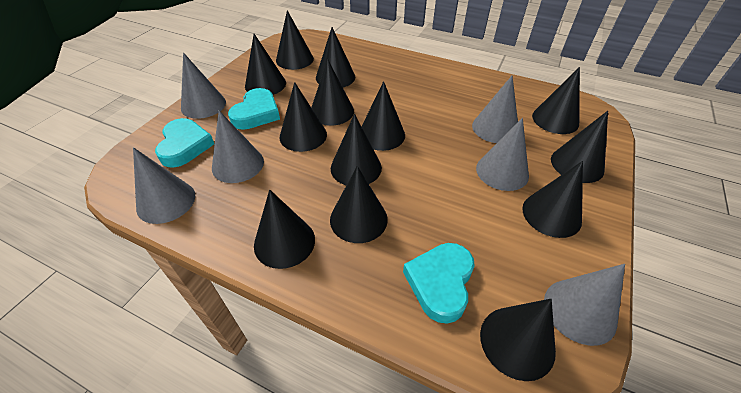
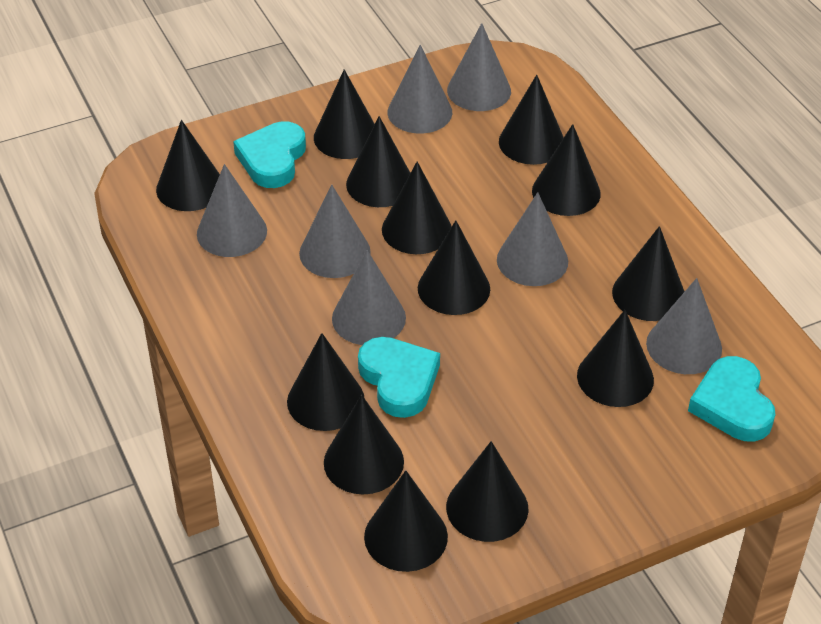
grey cone: [133,147,195,224] [181,53,226,119] [212,111,264,183] [472,76,518,143] [476,118,529,191] [544,264,625,346] = 6 -> [197,164,267,257] [299,184,371,278] [332,250,406,345] [388,45,452,133] [447,23,511,111] [497,192,568,286] [646,278,722,374] = 7

